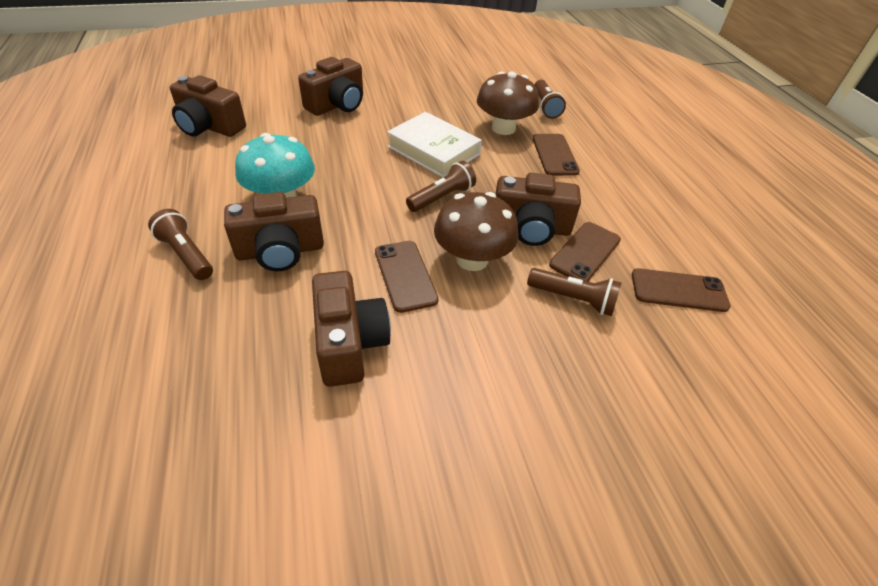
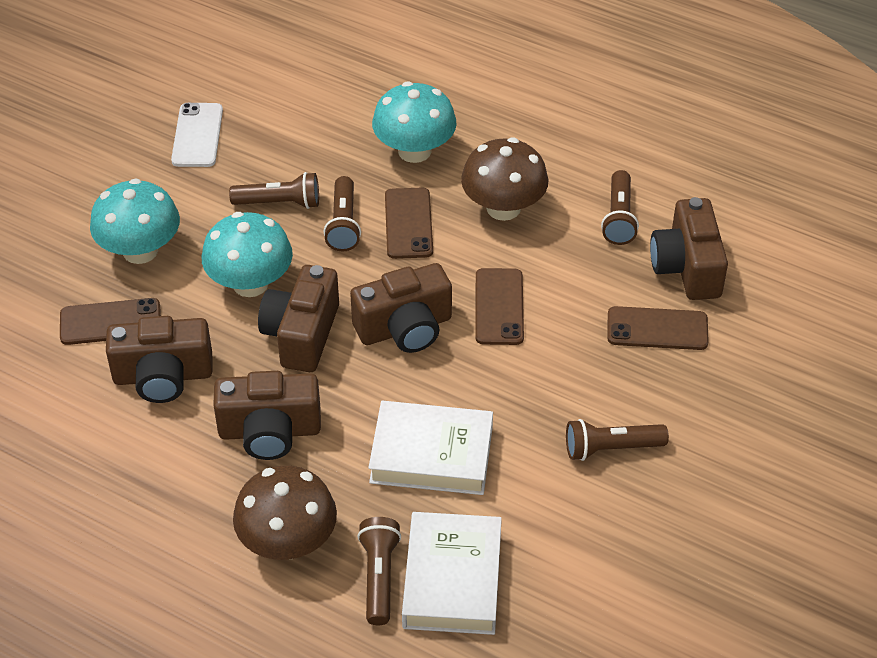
brown flashlight: [148,209,213,280] [406,161,476,212] [527,268,622,316] [534,80,566,119] = 4 -> [229,172,319,209] [324,176,361,251] [357,517,401,625] [566,419,669,461] [601,170,639,245] = 5
turquoise mushroom: [235,133,315,198] = 1 -> [90,179,180,264] [202,212,293,297] [372,82,457,163] = 3
white book: [387,112,482,177] = 1 -> [368,401,493,495] [402,512,502,635] = 2
white phone: none = 0 -> [171,103,223,167] = 1

